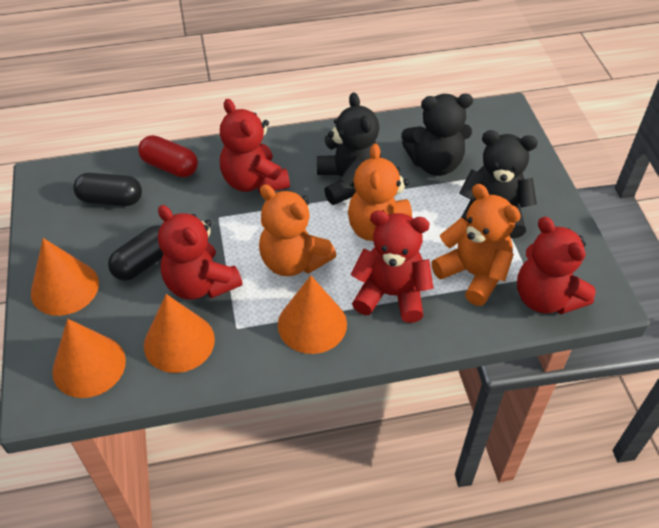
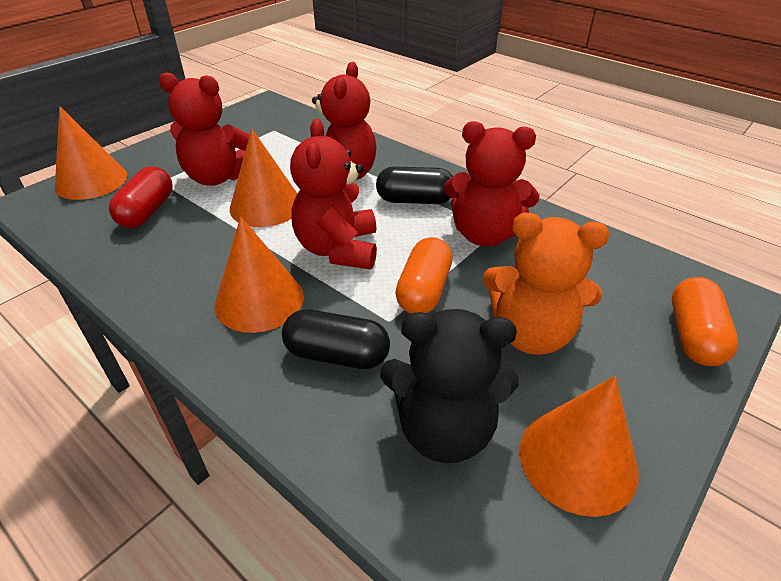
black teddy bear: [317,92,381,205] [401,94,473,176] [459,130,538,238] = 3 -> [380,309,519,463] = 1
orange capsule: none = 0 -> [395,237,452,314] [672,277,738,366] = 2
orange teddy bear: [259,184,336,276] [348,144,412,241] [431,184,521,306] = 3 -> [483,213,609,355] = 1

